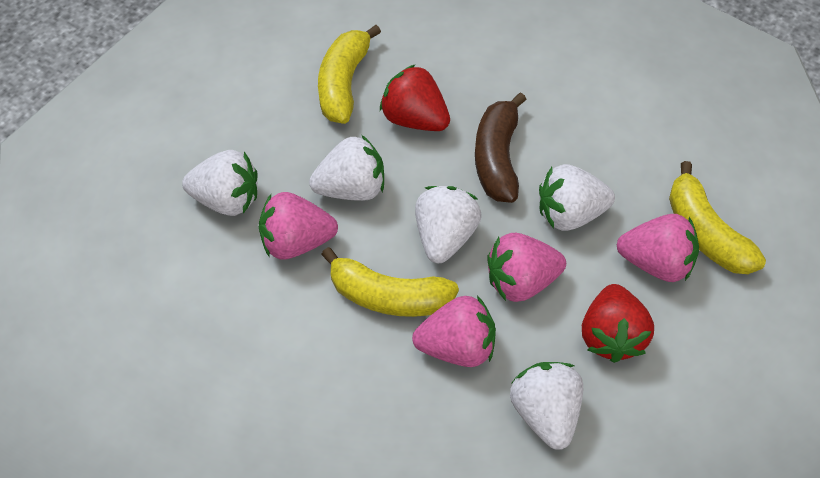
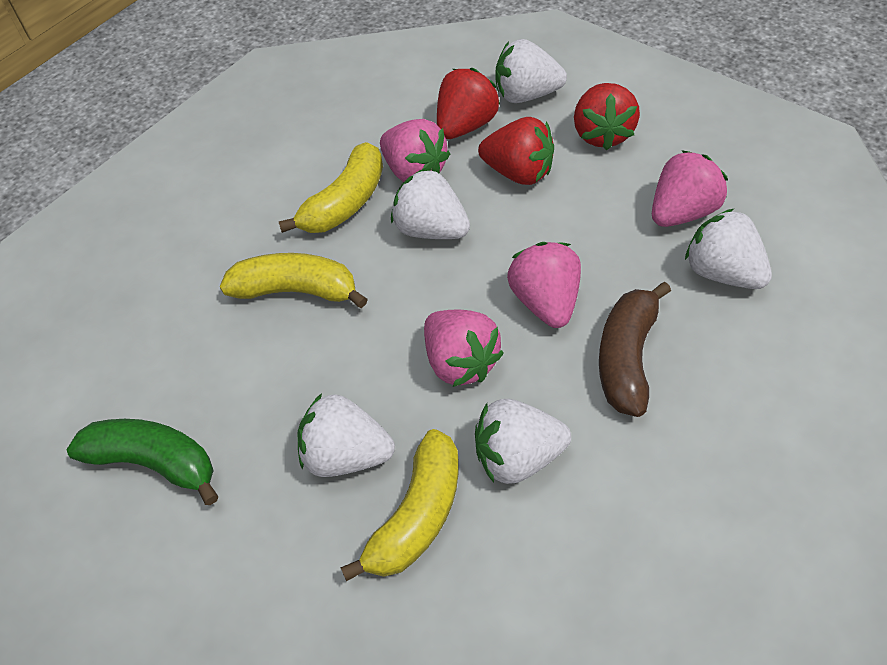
green banana: none = 0 -> [67,419,219,505] = 1
red strawberry: [380,64,450,131] [582,284,654,363] = 2 -> [437,68,500,139] [478,117,554,185] [574,83,640,150] = 3

